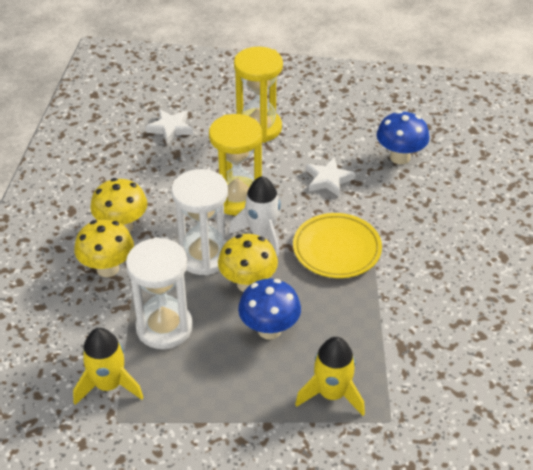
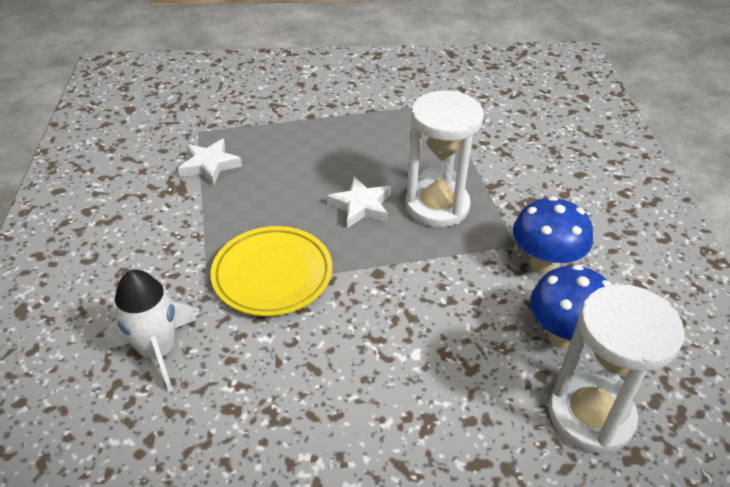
yellow hourglass: [209,114,262,216] [234,47,283,143] = 2 -> none = 0
yellow mushroom: [74,219,134,277] [90,178,148,232] [218,234,278,292] = 3 -> none = 0
yellow rocket: [73,328,144,405] [295,337,365,416] = 2 -> none = 0

